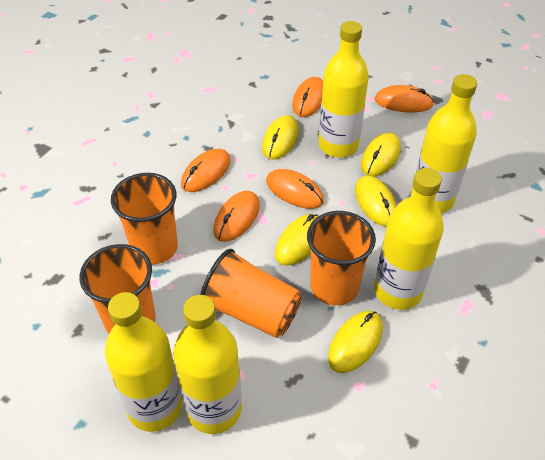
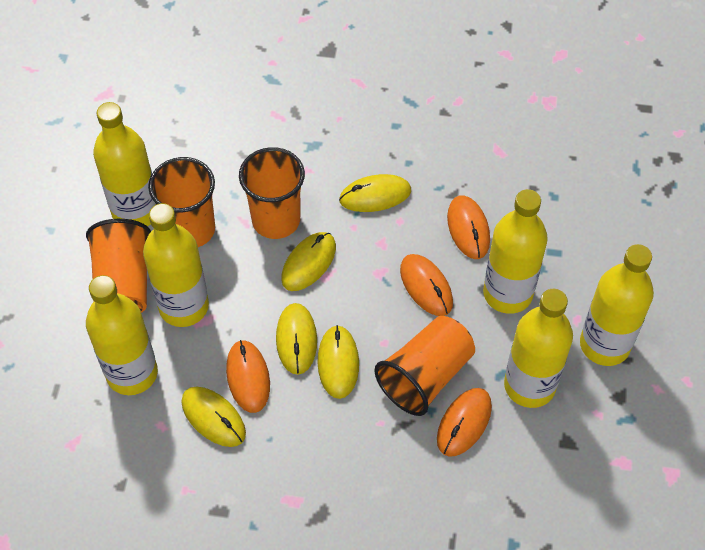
orange mouse: [181,149,231,192] [213,191,260,242] [266,169,324,209] [292,77,323,117] [374,85,434,113] = 5 -> [226,340,270,413] [400,254,453,316] [437,388,492,457] [447,195,490,259] = 4
yellow bottle: [105,292,182,432] [173,295,242,434] [318,21,369,158] [374,168,444,310] [411,74,477,213] = 5 -> [86,275,158,395] [93,102,157,226] [143,203,209,327] [483,189,548,314] [504,289,573,408] [580,244,654,366] = 6

